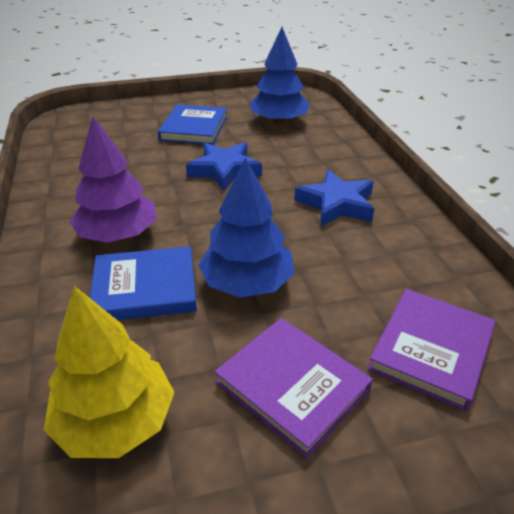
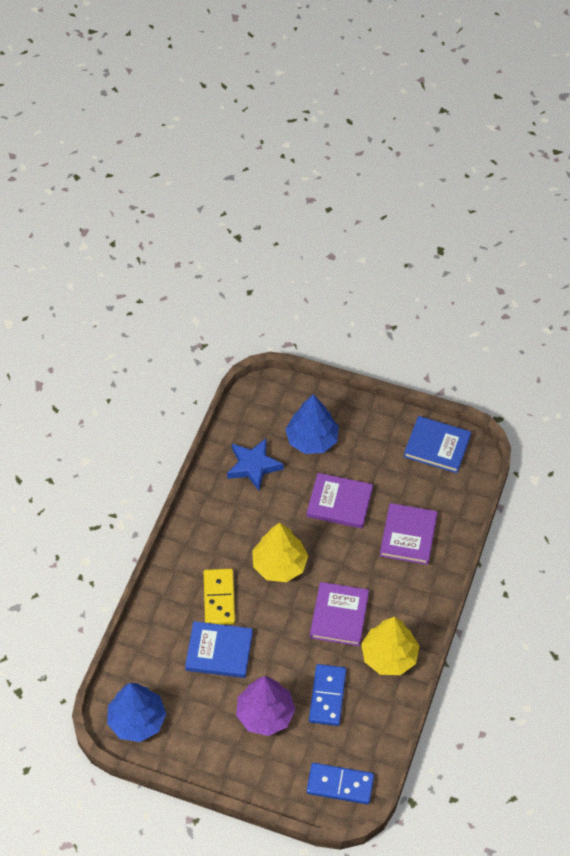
blue domino: none = 0 -> [307,763,374,804] [309,664,346,726] = 2
blue star: [186,142,262,191] [294,169,374,227] = 2 -> [227,438,284,491] = 1
purple book: [214,318,373,458] [368,289,496,411] = 2 -> [307,473,373,529] [310,582,369,646] [380,503,437,565] = 3
yellow domino: none = 0 -> [204,569,235,625] = 1
yellow tree: [44,286,175,458] = 1 -> [252,522,308,582] [361,617,419,675] = 2

